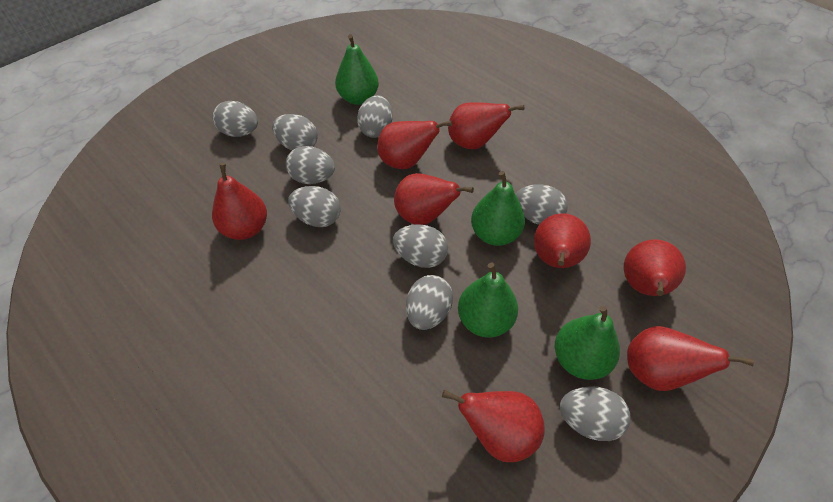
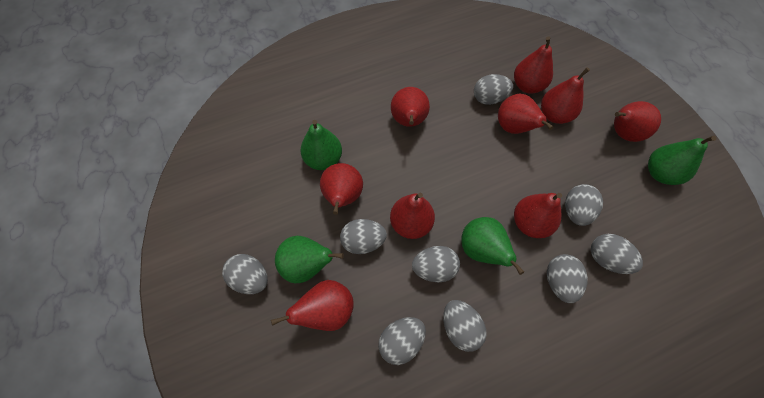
red pear: [212,163,267,240] [377,121,452,169] [394,173,474,225] [442,390,545,462] [448,102,524,149] [534,213,591,268] [624,239,686,296] [627,326,754,391] = 8 -> [271,280,354,331] [320,163,363,215] [390,193,435,239] [391,87,430,127] [498,94,553,134] [514,37,553,93] [514,193,562,238] [541,67,590,124] [614,101,661,142] = 9

